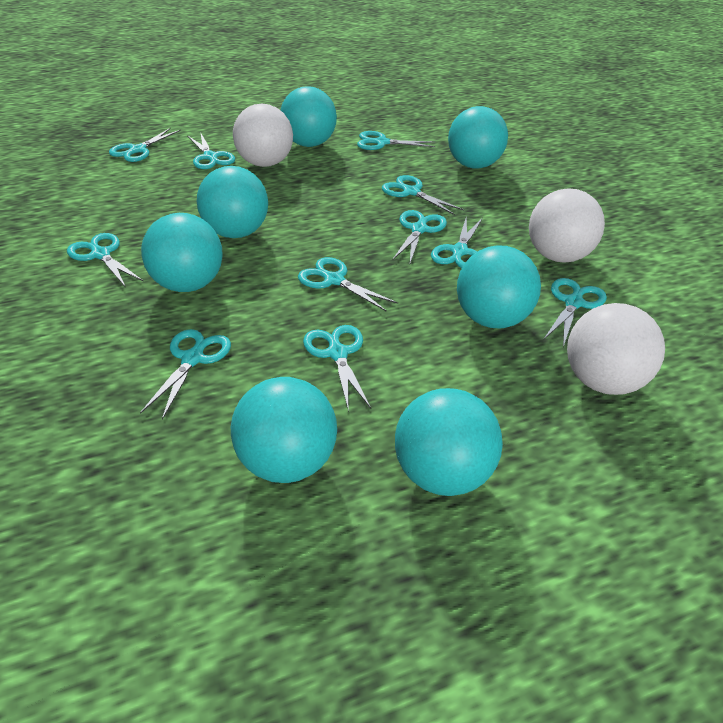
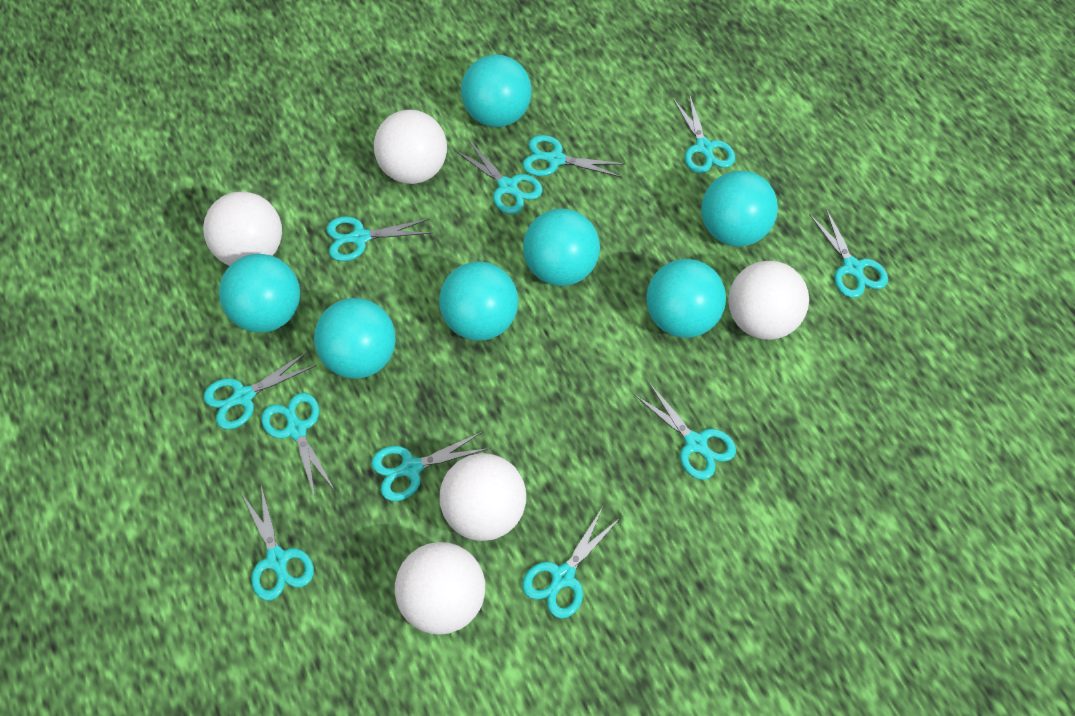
white ball: [233,104,293,167] [529,188,605,263] [567,303,665,395] = 3 -> [203,192,282,266] [374,110,447,184] [395,542,485,635] [440,453,526,541] [728,261,809,340] = 5

